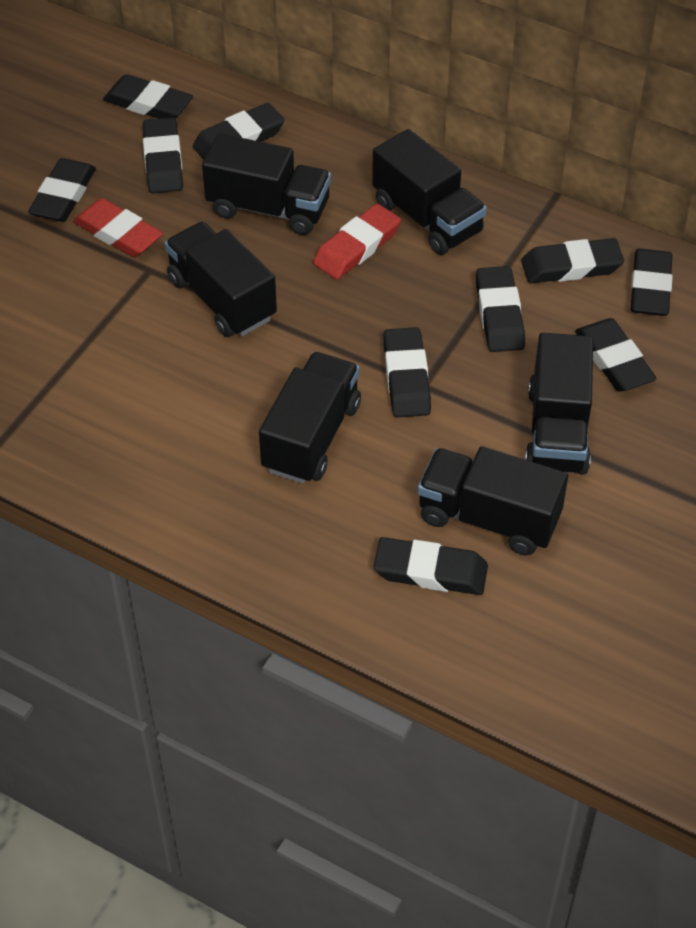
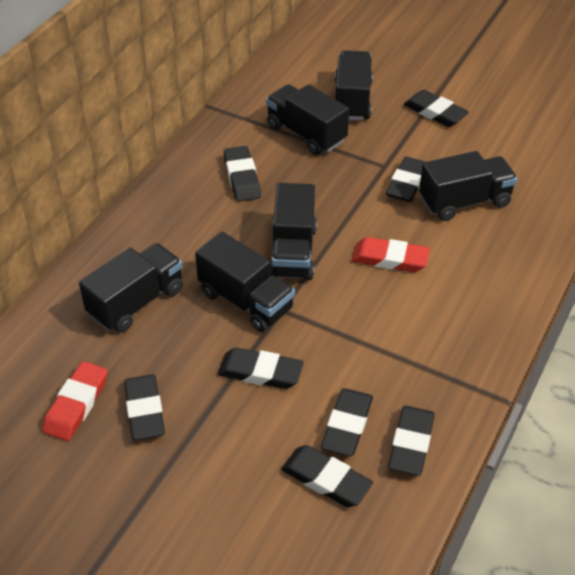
black eraser: [28,158,96,222] [103,74,193,119] [143,117,183,193] [193,103,284,160] [374,537,488,595] [383,327,431,417] [476,266,525,352] [522,238,624,283] [575,318,657,392] [631,248,673,316] = 10 -> [124,374,165,440] [218,347,304,389] [224,146,261,202] [281,445,373,507] [321,389,373,456] [386,157,425,202] [388,406,435,476] [404,90,469,127] = 8

